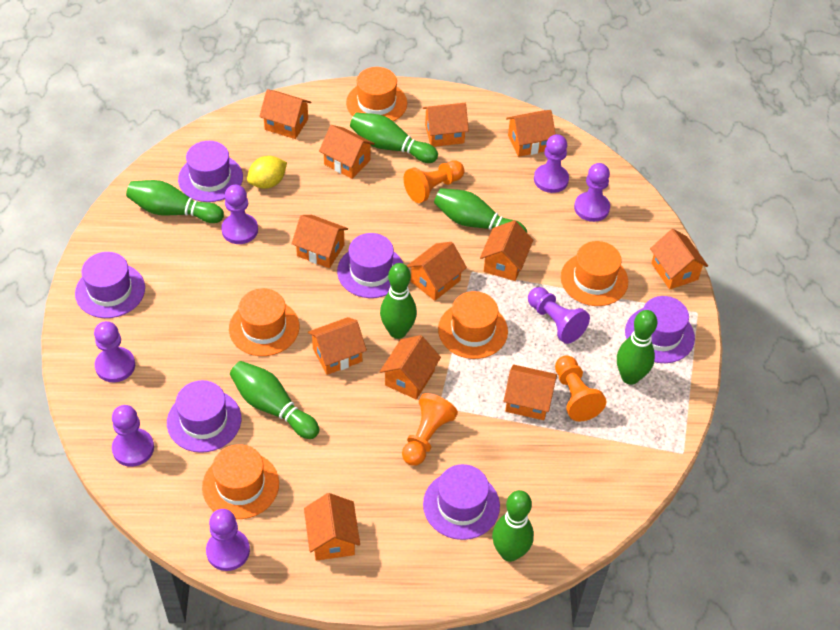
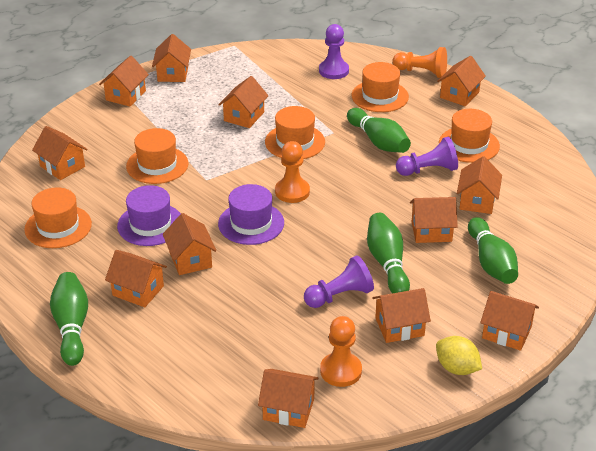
green bowling pin: [126,180,224,223] [230,361,319,439] [350,112,438,163] [380,263,417,339] [434,188,527,232] [492,490,534,562] [617,310,657,385] = 7 -> [50,272,88,366] [347,108,411,153] [367,213,410,293] [468,217,518,284] = 4
purple hat: [75,252,145,318] [167,380,241,453] [178,141,243,202] [337,233,403,298] [423,464,500,540] [625,296,695,363] = 6 -> [117,185,181,246] [218,184,284,245] = 2
purple pawn: [94,321,135,382] [112,405,154,467] [206,509,250,571] [221,185,258,244] [528,287,590,344] [534,134,569,193] [574,163,610,222] = 7 -> [304,255,374,308] [319,24,349,79] [396,136,458,176] = 3

